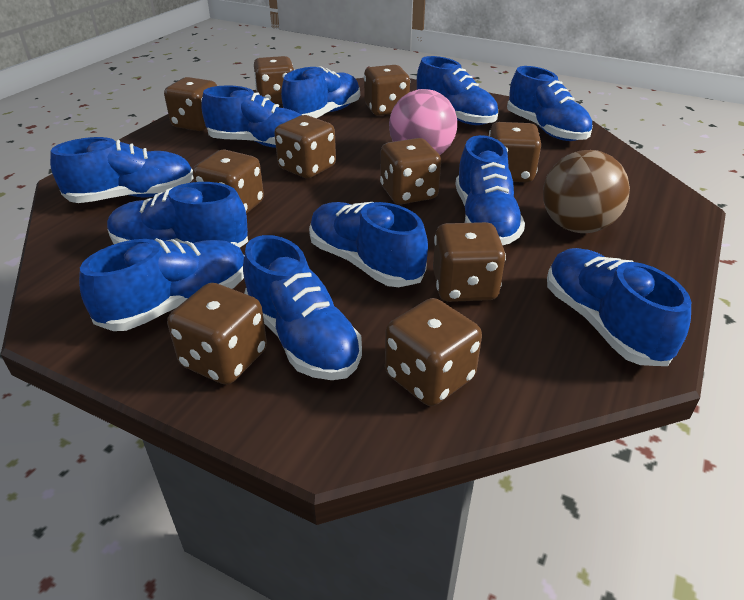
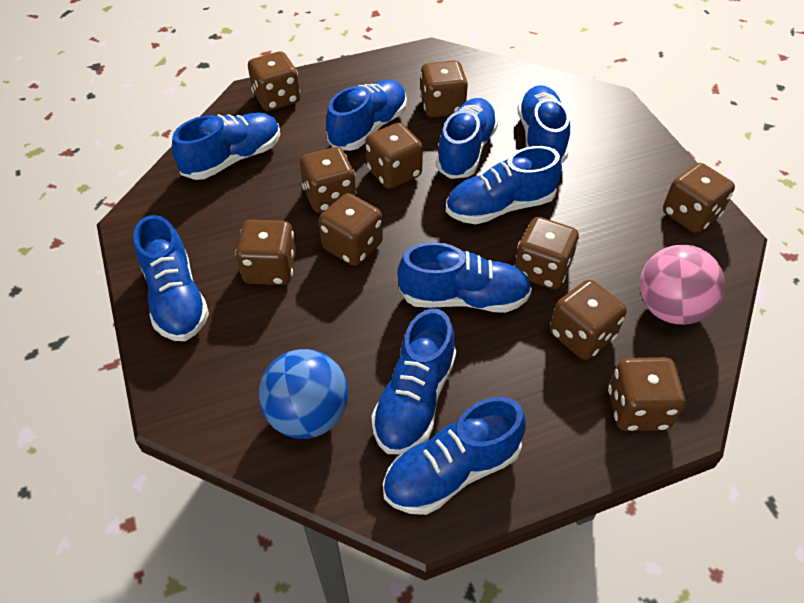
blue ball: none = 0 -> [258,349,348,439] = 1
blue shoe: [50,137,193,203] [79,238,244,331] [107,182,248,247] [201,85,301,148] [243,235,362,380] [281,66,360,118] [309,202,428,287] [417,56,498,125] [456,135,525,245] [507,66,593,141] [547,248,691,366] = 11 -> [133,215,209,341] [172,113,280,180] [326,80,407,151] [371,309,456,454] [383,397,526,515] [397,242,532,313] [436,98,498,179] [446,146,562,224] [517,85,570,163] = 9
brown ball: [543,150,630,233] = 1 -> none = 0

